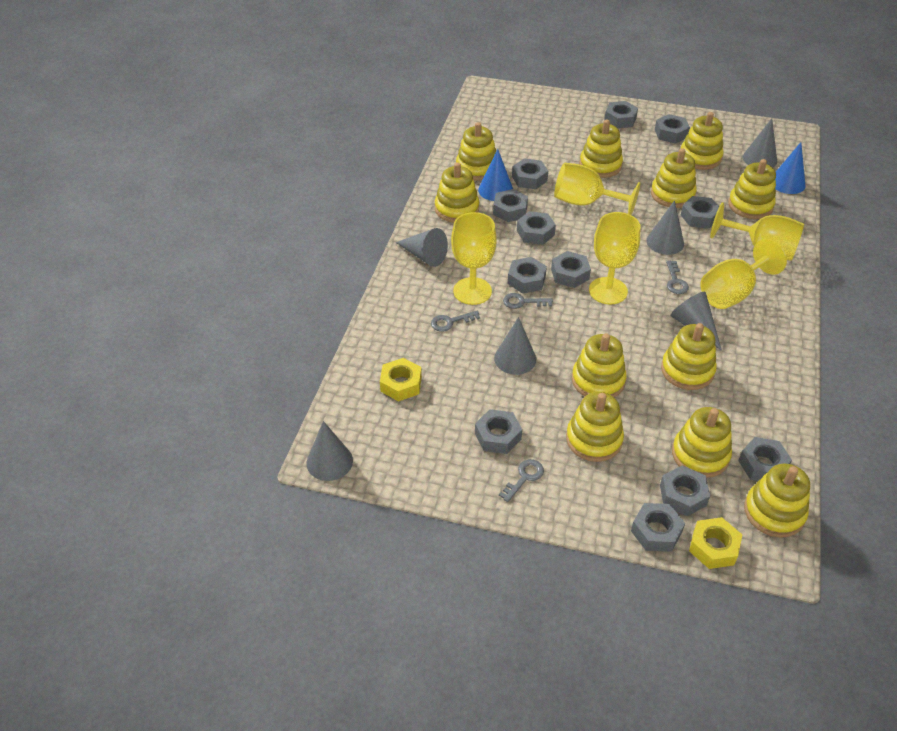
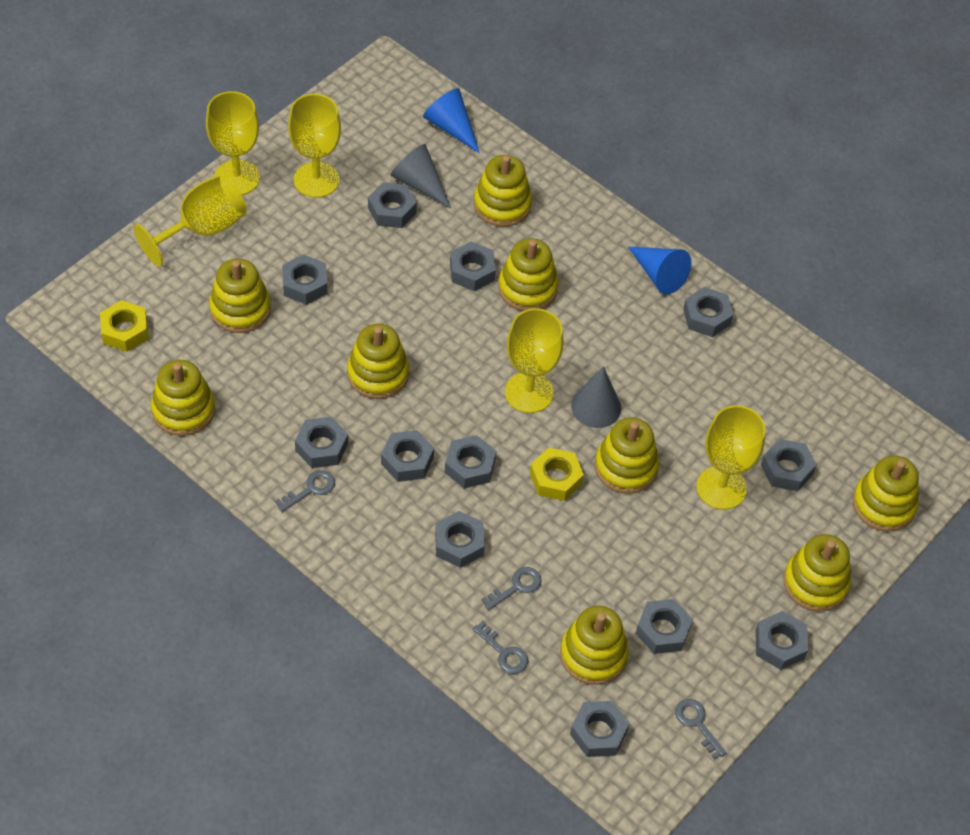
grey cone: [307,421,353,481] [395,228,448,267] [494,317,536,375] [646,200,684,255] [671,292,722,351] [743,118,777,168] = 6 -> [391,144,451,209] [571,366,621,428] = 2
yellow stacking toy: [435,162,479,223] [456,122,496,181] [566,392,624,462] [572,333,627,398] [579,120,623,178] [651,148,697,208] [661,323,717,390] [672,407,732,478] [681,112,724,170] [728,159,776,219] [744,464,810,538] = 11 -> [151,360,215,436] [209,259,271,333] [347,324,409,399] [474,155,532,227] [498,238,559,311] [560,606,629,685] [595,418,659,494] [784,534,851,612] [852,455,919,531] = 9

